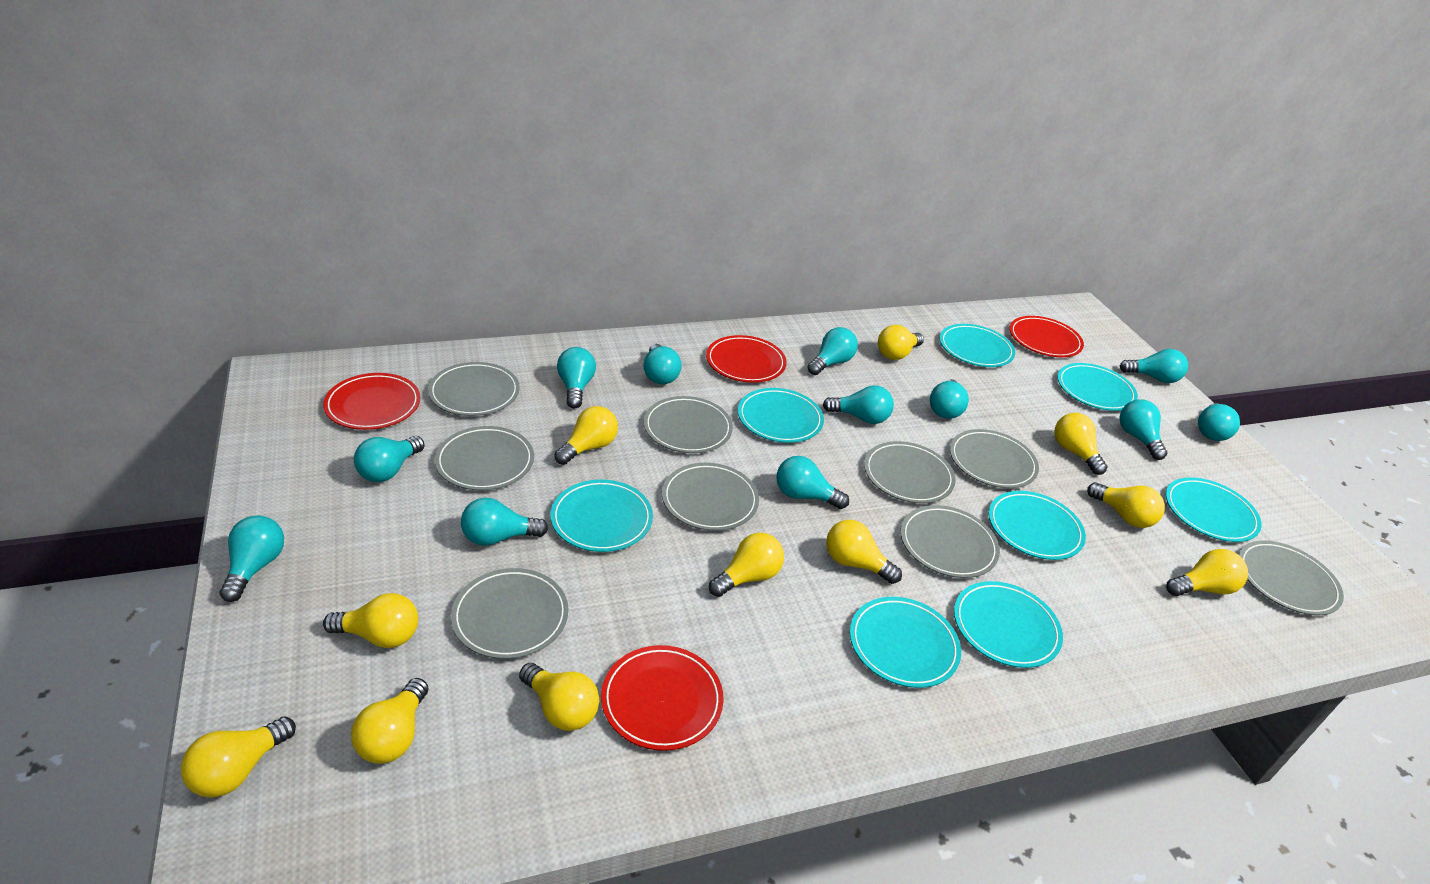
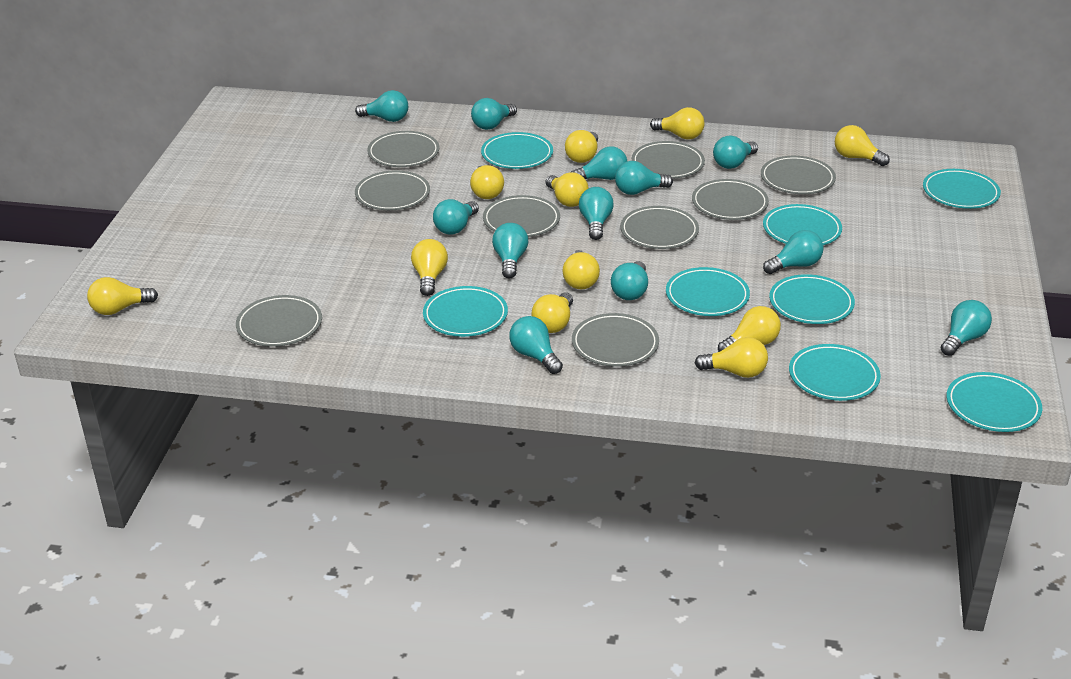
red plate: [323,373,421,430] [601,645,724,751] [706,335,787,383] [1009,316,1084,357] = 4 -> none = 0

